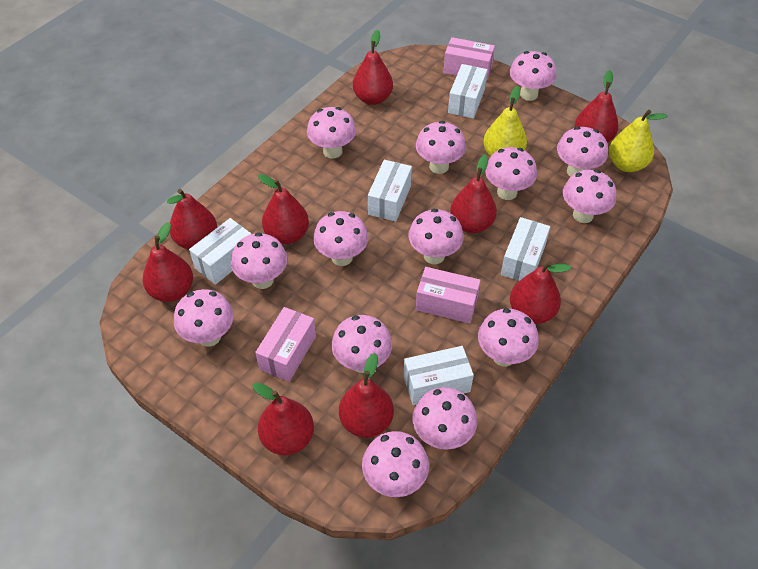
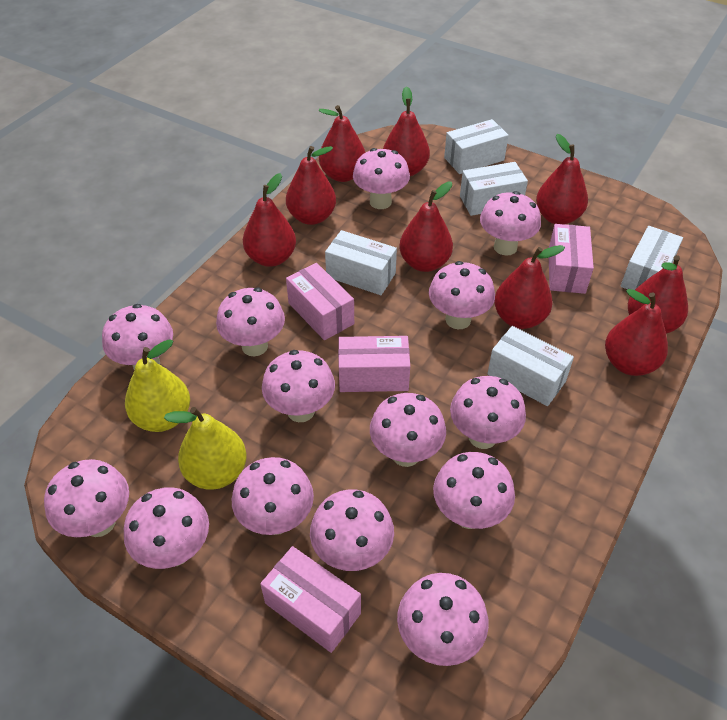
pink box: [255,307,316,382] [416,267,481,324] [443,37,495,82] = 3 -> [260,546,361,653] [286,263,354,340] [338,336,410,392] [549,224,594,294] = 4

